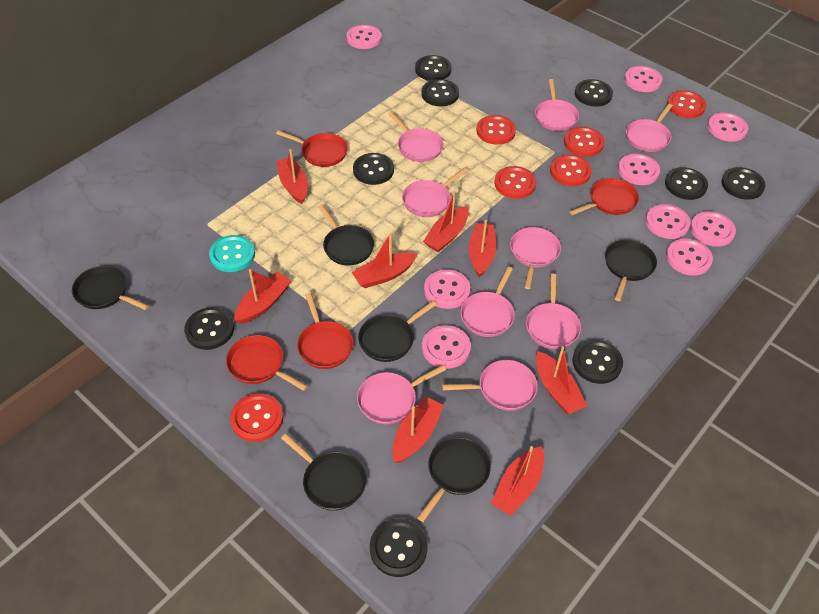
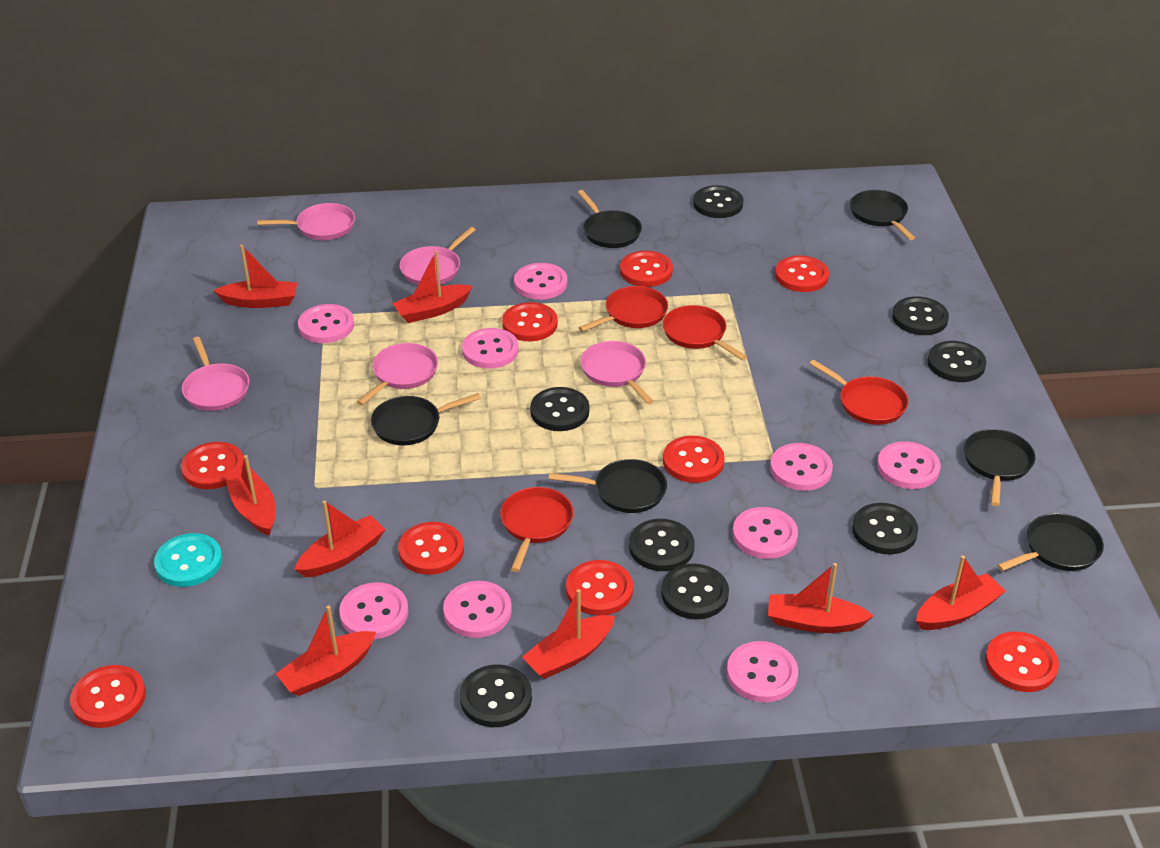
black button: [184,307,234,350] [353,153,394,185] [370,518,428,577] [415,55,452,81] [422,79,459,107] [572,339,623,384] [575,79,613,107] [665,167,708,200] [722,167,765,200] = 9 -> [460,664,532,727] [530,387,589,431] [629,519,694,571] [661,564,729,619] [693,185,743,218] [852,503,918,554] [892,296,949,335] [927,341,986,382] = 8
pink pan: [357,365,446,424] [389,112,443,162] [402,168,468,217] [442,360,538,411] [460,267,515,337] [510,227,561,289] [526,274,581,349] [535,79,579,131] [626,103,673,152] = 9 -> [182,337,249,411] [257,203,355,240] [357,343,438,405] [399,227,475,285] [581,341,654,404] = 5
red button: [230,393,284,442] [476,115,516,145] [494,166,536,199] [550,154,592,186] [564,127,605,157] [667,90,706,118] = 6 -> [70,665,146,728] [181,442,244,489] [398,522,464,575] [502,302,558,341] [566,560,633,615] [620,251,673,287] [663,436,725,483] [775,256,829,292] [985,632,1059,692] = 9

